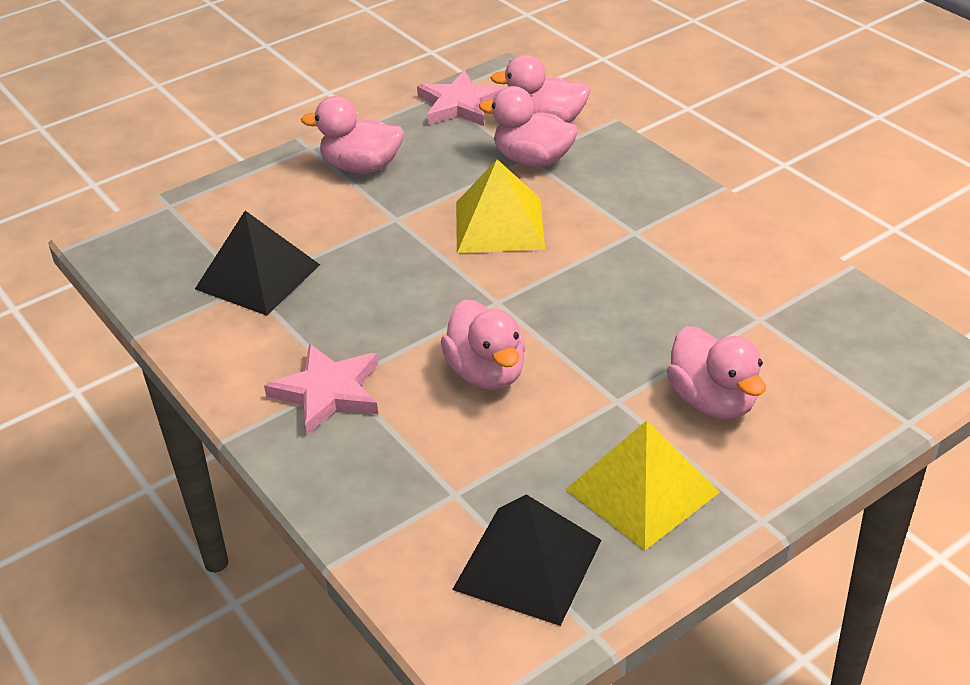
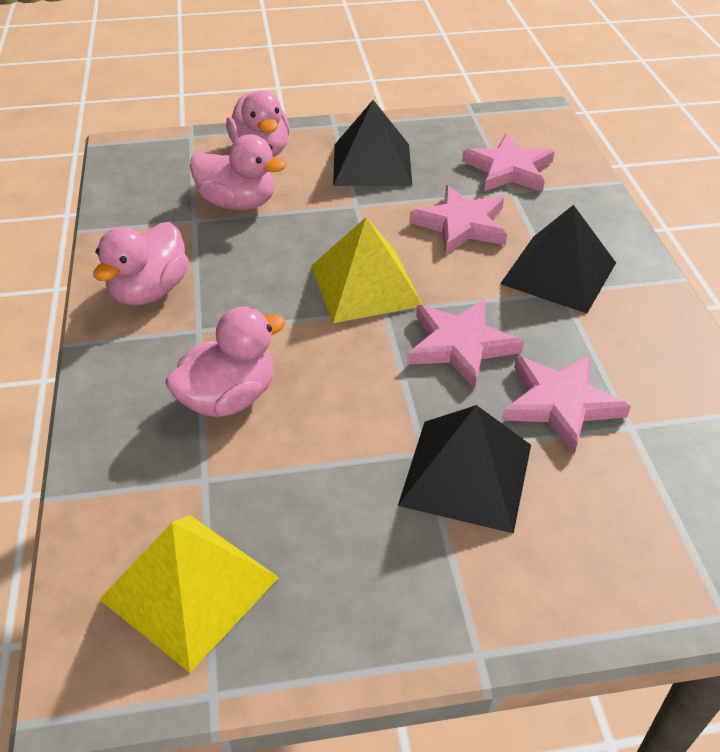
black pyramid: [195,211,320,316] [452,494,602,626] = 2 -> [333,100,412,186] [398,405,531,534] [500,205,616,314] = 3
pink duck: [301,96,404,173] [441,299,526,390] [479,86,578,167] [490,54,591,123] [667,326,766,419] = 5 -> [93,222,189,306] [165,306,286,417] [189,134,286,210] [226,90,290,157] = 4
pink star: [264,343,378,435] [417,70,505,126] = 2 -> [407,299,524,389] [409,185,507,254] [462,134,555,192] [502,355,631,454] = 4

